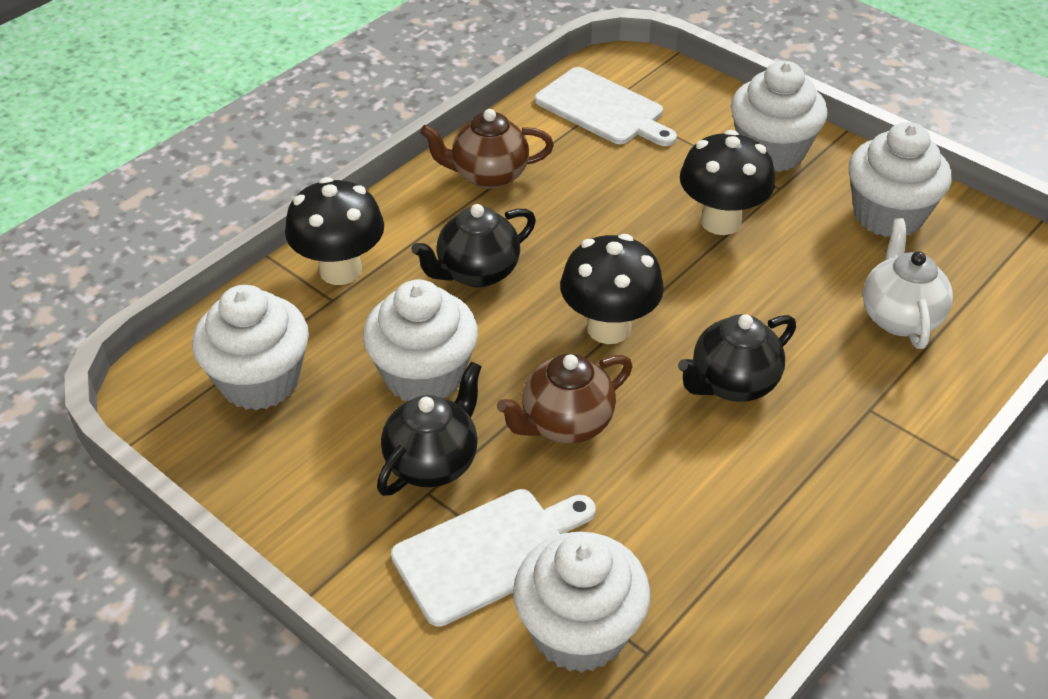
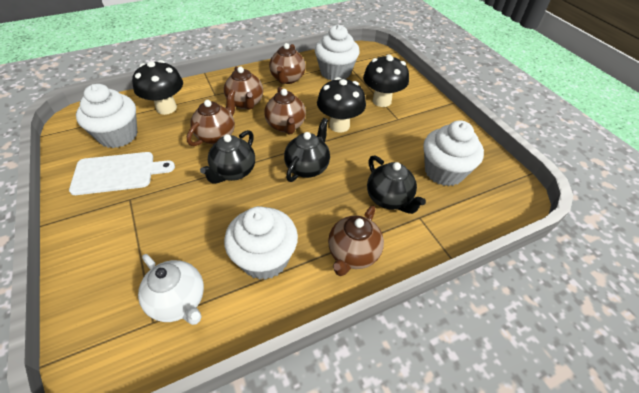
brown teapot: [420,109,554,189] [497,353,632,443] = 2 -> [187,89,236,146] [224,67,263,110] [264,87,306,135] [269,43,306,84] [328,206,384,276] = 5
white cupcake: [192,285,309,410] [363,279,478,401] [513,532,650,673] [731,61,827,172] [848,122,952,237] = 5 -> [76,84,138,148] [224,206,298,280] [315,25,360,81] [423,120,484,186] = 4
white cutting board: [391,489,596,627] [535,67,677,146] = 2 -> [69,152,175,195] = 1

